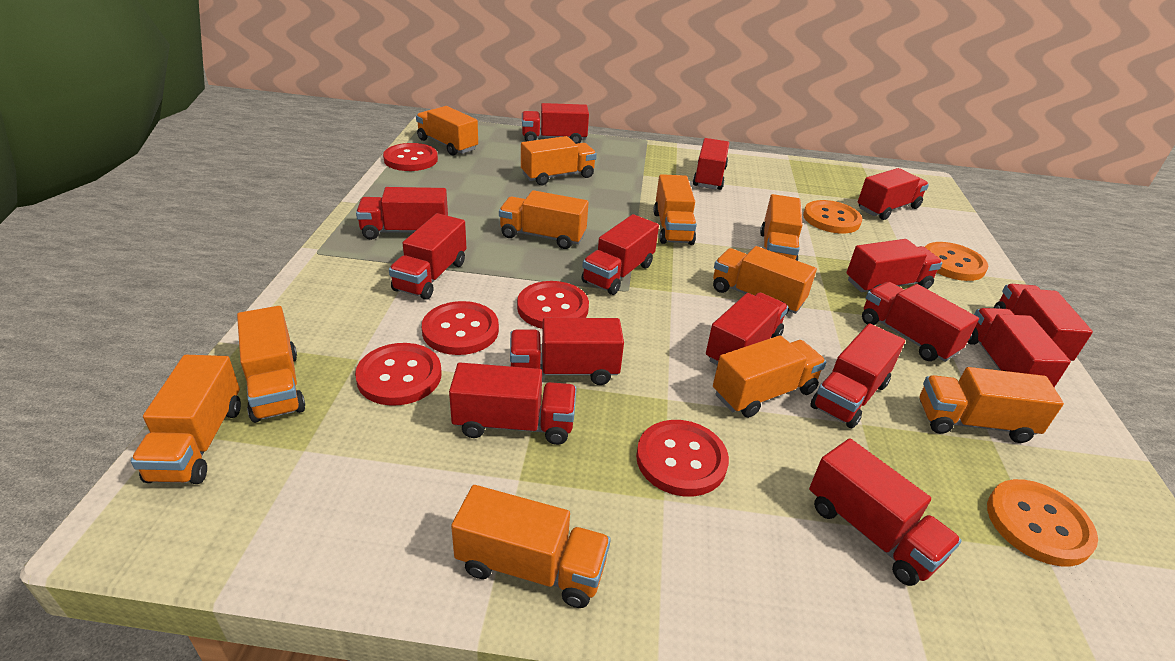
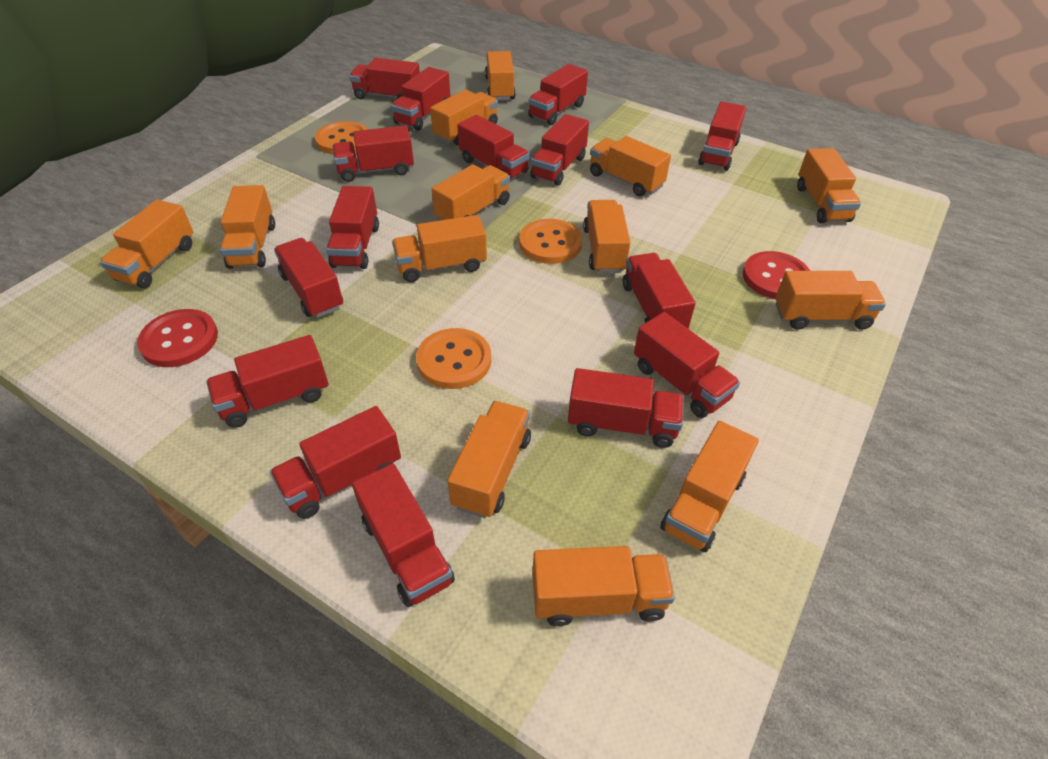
orange truck: [131,355,241,484] [237,306,305,423] [416,106,478,156] [451,485,611,608] [499,190,589,249] [521,136,597,185] [653,174,697,245] [713,246,817,314] [713,335,826,418] [760,194,802,261] [919,367,1064,443] = 11 -> [100,199,193,288] [220,185,275,269] [392,215,487,282] [430,90,498,146] [432,164,510,221] [447,401,531,518] [485,51,516,100] [533,546,675,626] [583,200,631,273] [590,136,671,196] [660,421,759,552] [776,271,886,330] [797,148,861,223] = 13
red button: [355,343,442,406] [383,143,438,171] [422,301,499,355] [517,281,589,329] [636,420,729,496] = 5 -> [137,309,218,367] [743,251,810,299] = 2

